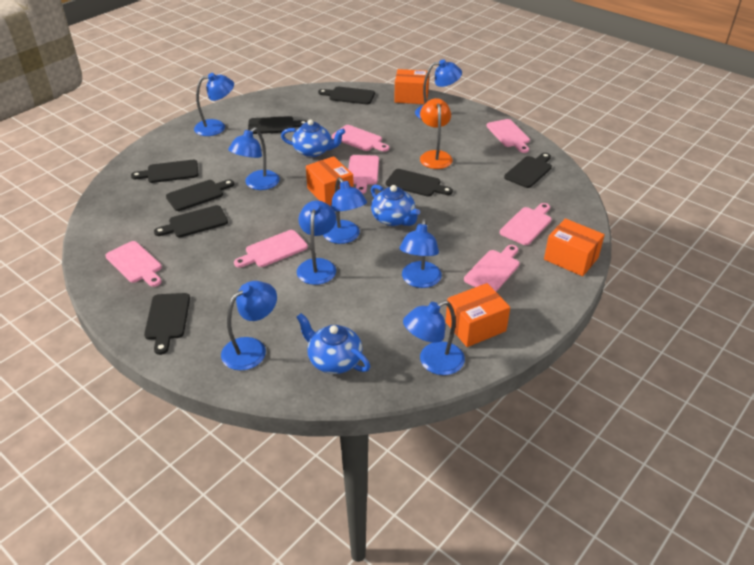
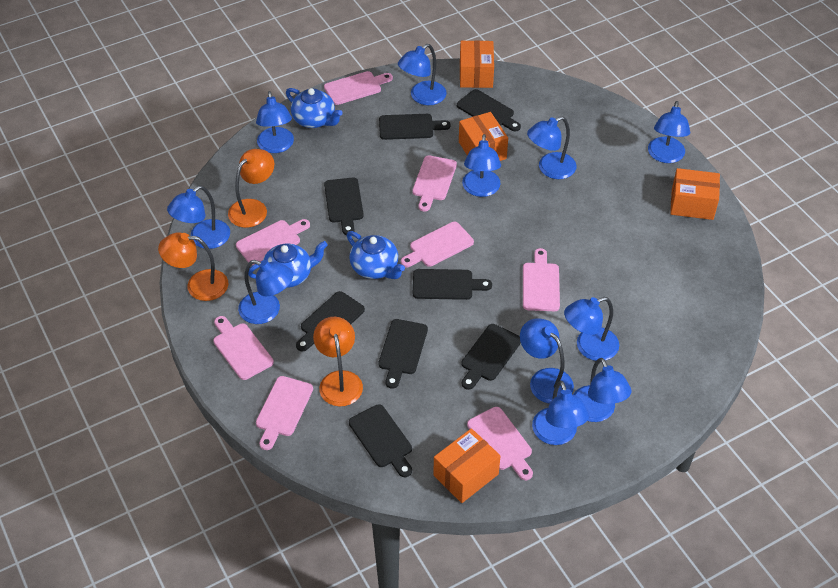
blue lamp: [194,73,234,136] [221,281,277,370] [228,127,280,190] [297,200,336,285] [323,177,367,244] [399,219,442,288] [403,300,465,375] [415,59,462,119] = 8 -> [167,186,230,249] [238,260,293,324] [256,91,294,153] [398,44,447,105] [462,134,501,197] [520,318,574,404] [527,116,577,179] [532,381,589,445] [564,297,619,361] [573,358,632,422] [648,101,690,163] = 11
orange lamp: [420,98,453,169] = 1 -> [158,232,228,301] [228,149,274,228] [313,317,363,406] = 3
pink cutting board: [105,241,162,287] [234,230,308,268] [332,125,389,151] [348,155,379,194] [464,245,520,292] [486,119,530,153] [500,203,552,245] = 7 -> [213,316,274,380] [236,219,310,266] [256,376,313,450] [324,71,393,105] [401,222,474,267] [412,155,457,211] [467,407,533,480] [523,248,560,311] = 8

